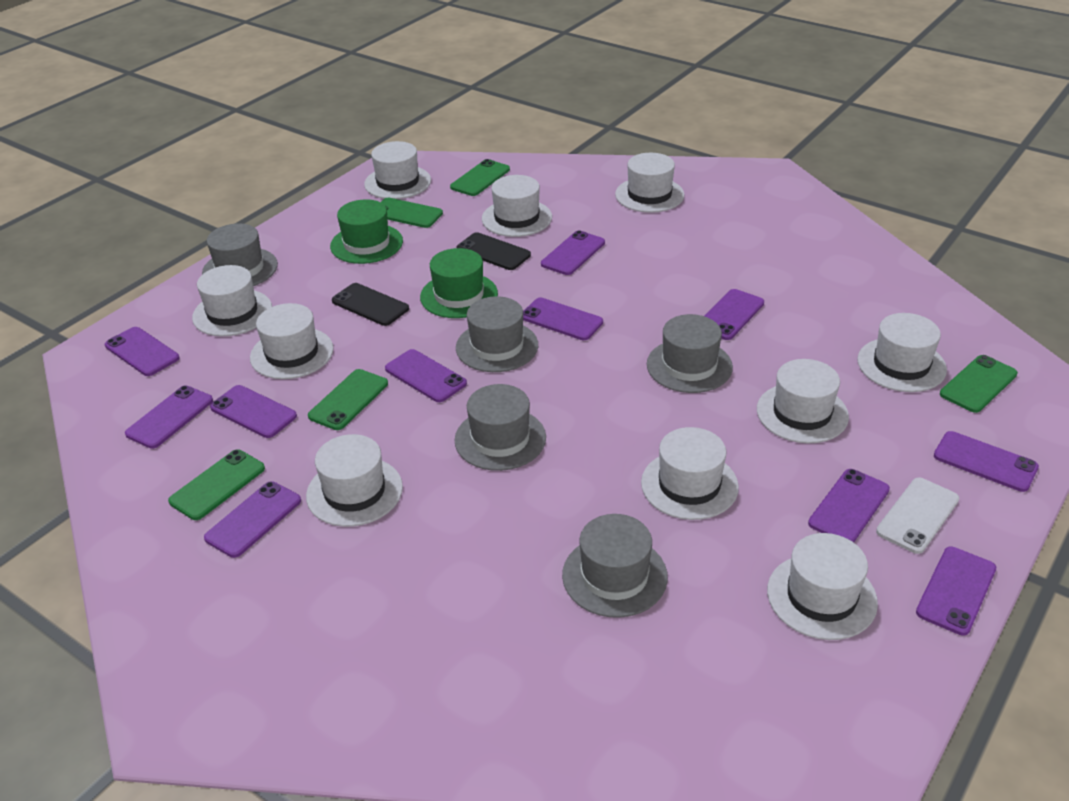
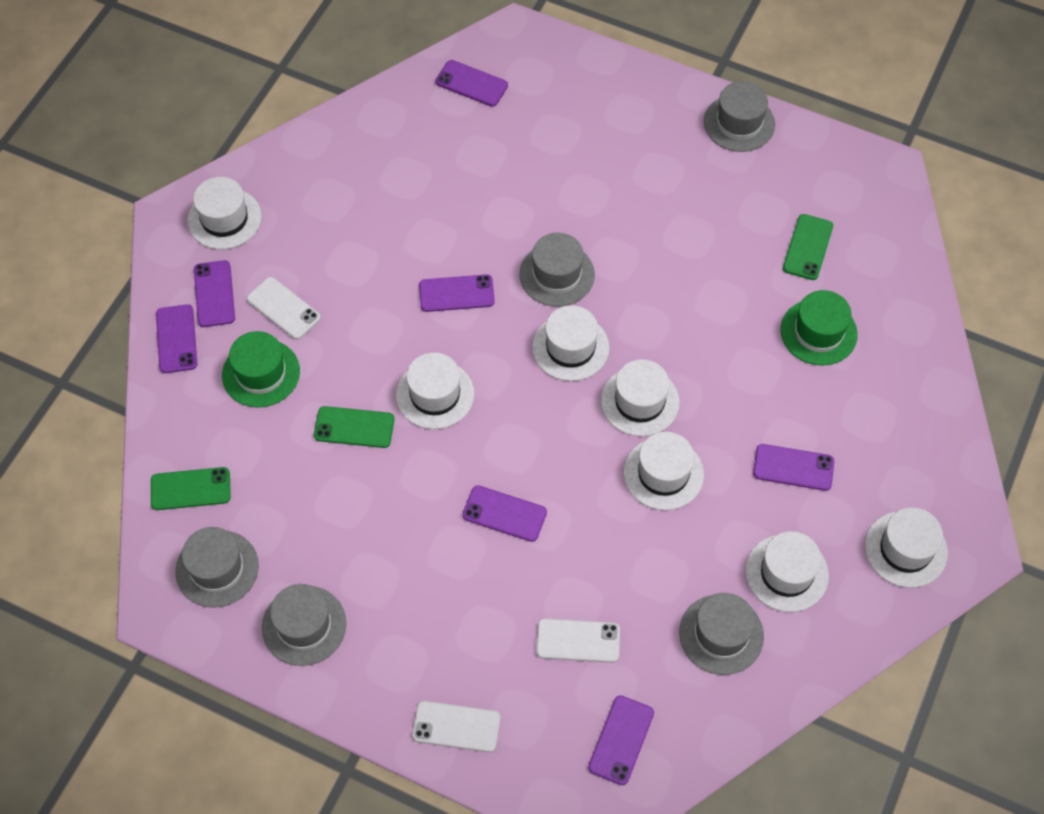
black phone: [332,283,409,326] [456,232,531,270] = 2 -> none = 0
green phone: [168,450,265,520] [308,369,388,430] [381,198,443,228] [450,159,510,196] [940,355,1018,413] = 5 -> [151,467,231,510] [314,406,394,448] [783,214,833,280] = 3
purple phone: [105,327,179,376] [125,386,213,449] [204,481,301,558] [210,385,297,438] [385,349,467,402] [523,298,603,340] [541,230,605,275] [705,289,764,340] [808,469,890,542] [916,547,996,636] [934,431,1039,492] = 11 -> [156,304,197,373] [194,260,235,327] [419,274,495,312] [435,60,508,107] [462,485,547,542] [588,695,654,785] [753,444,834,491] = 7
white hat: [192,265,272,336] [250,303,334,379] [306,434,403,527] [364,141,431,199] [482,175,552,237] [615,153,684,213] [641,427,739,520] [757,359,849,443] [767,533,878,640] [857,313,947,392] = 10 -> [187,177,262,249] [396,352,474,429] [532,305,609,381] [601,359,679,436] [623,432,704,510] [745,531,829,612] [865,508,948,588] = 7
white phone: [876,478,959,554] = 1 -> [247,277,321,340] [412,701,500,752] [536,618,620,663] = 3

